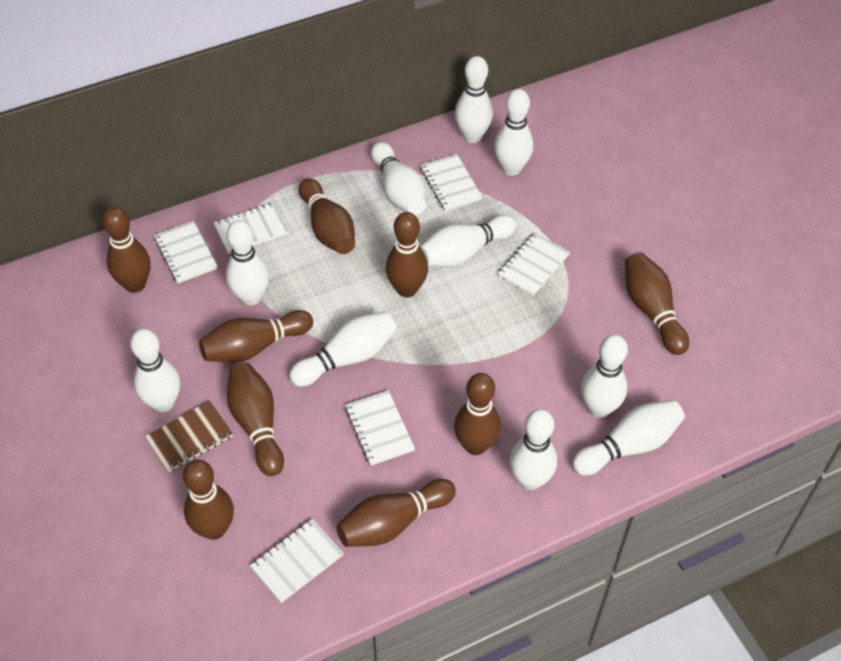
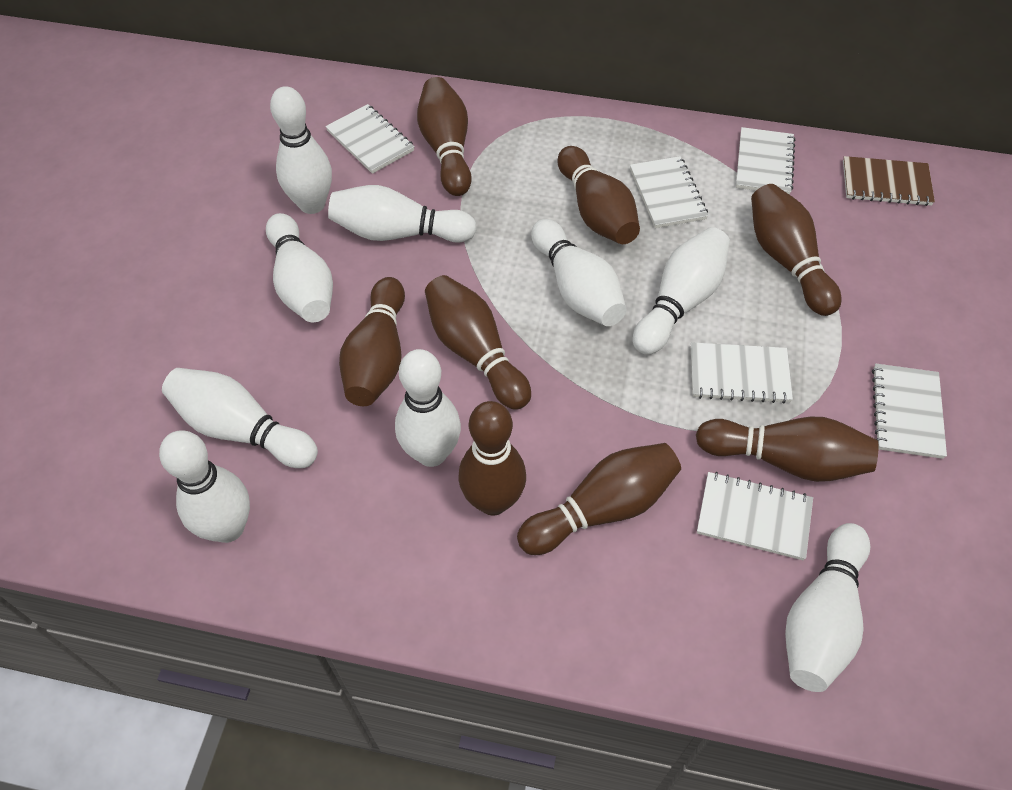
brown bowling pin: [102,207,151,293] [183,460,234,540] [199,310,313,363] [227,362,284,476] [299,178,355,254] [336,479,456,547] [386,212,428,298] [454,373,501,455] [625,252,689,355] = 9 -> [339,277,405,406] [417,77,472,196] [425,275,531,410] [459,401,526,515] [517,443,681,555] [558,146,640,244] [696,417,879,482] [751,184,841,316] = 8
white bowling pin: [130,329,180,412] [226,220,269,306] [289,311,397,387] [371,142,426,215] [420,215,516,267] [455,56,493,143] [494,89,533,176] [509,409,557,490] [572,400,685,476] [581,335,628,418] = 10 -> [159,430,250,543] [162,368,318,468] [266,213,333,322] [270,86,332,214] [328,185,477,242] [395,349,461,467] [531,219,626,326] [633,227,730,355] [785,523,871,692] = 9

